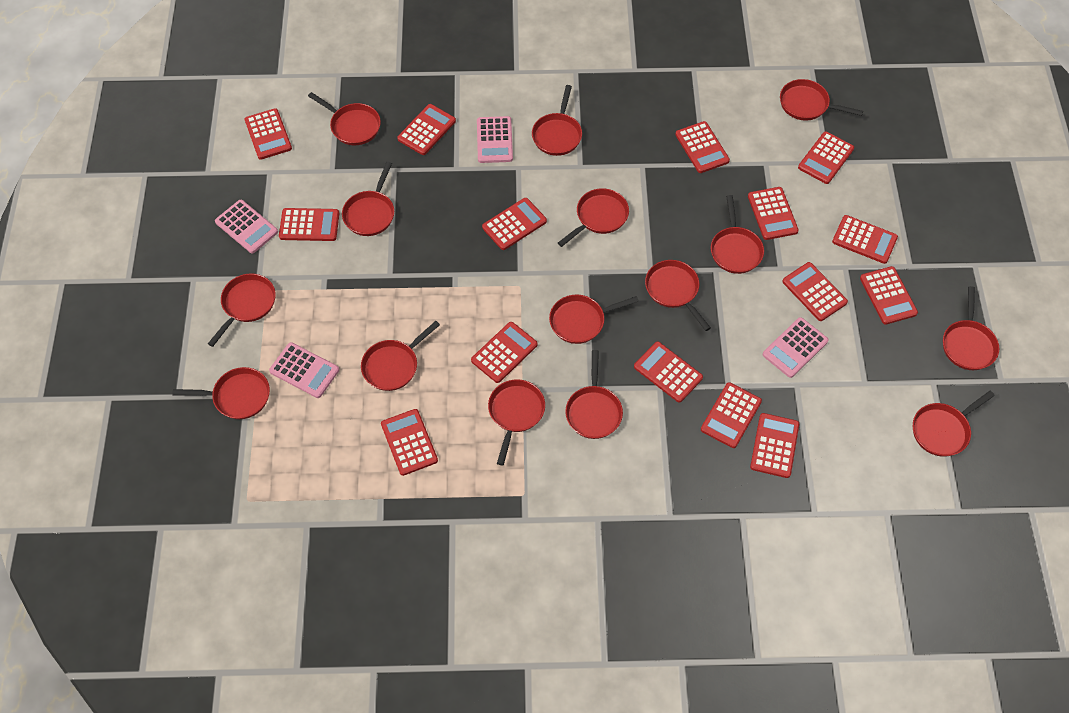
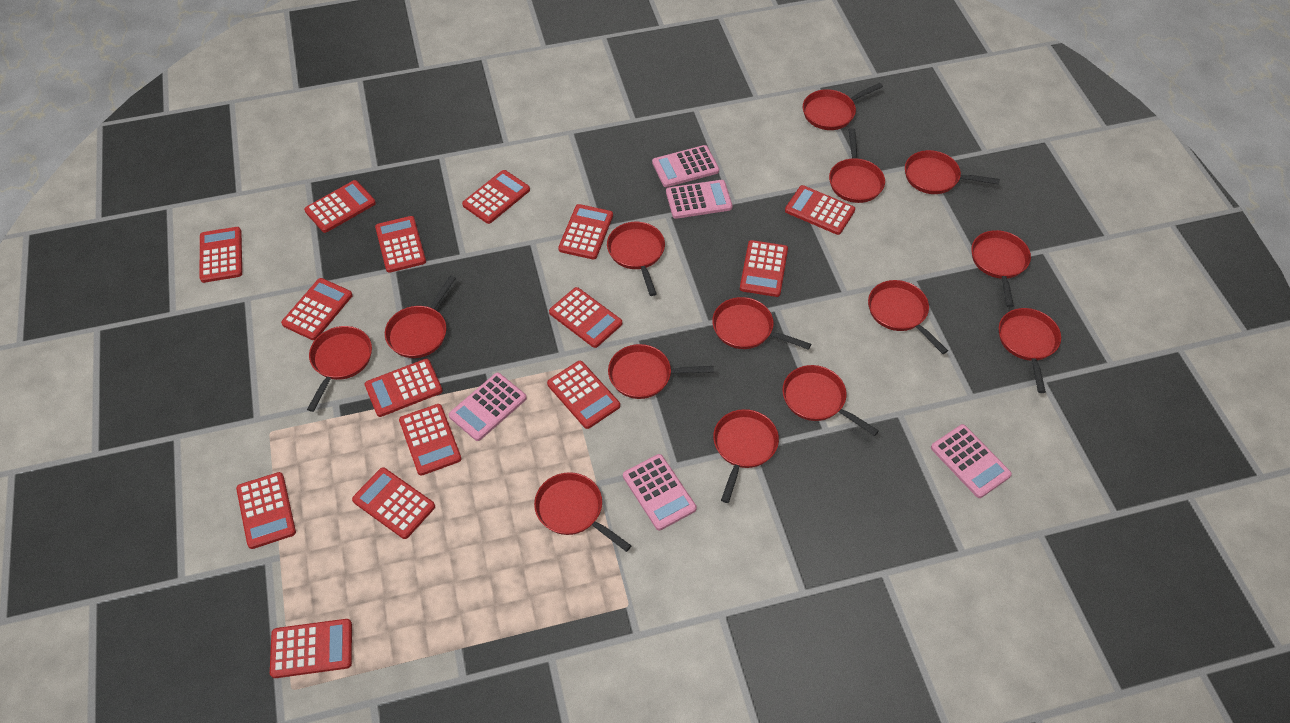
pink calculator: [215,200,278,253] [269,342,339,398] [477,116,513,163] [763,317,829,378] = 4 -> [449,373,527,441] [623,454,697,530] [652,145,719,187] [666,180,733,219] [931,424,1012,498] = 5
red pan: [172,367,270,419] [208,274,276,347] [308,92,381,145] [342,162,394,236] [361,321,440,391] [488,379,545,465] [532,85,582,156] [549,295,639,344] [558,188,629,247] [565,350,623,439] [645,260,711,331] [711,195,764,274] [780,79,863,121] [913,391,995,457] [943,286,999,370] = 15 -> [307,326,372,412] [385,275,456,358] [534,472,631,552] [607,222,665,296] [608,344,714,399] [712,297,811,350] [713,409,779,503] [782,365,879,436] [803,83,883,130] [829,128,885,203] [868,280,948,354] [905,150,1000,194] [971,230,1031,307] [999,308,1061,393] = 14

